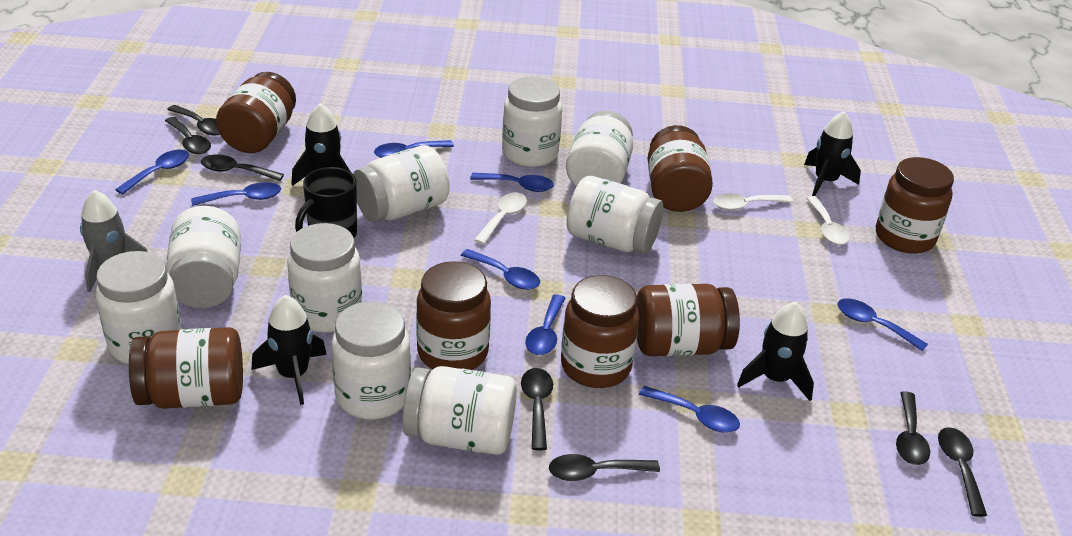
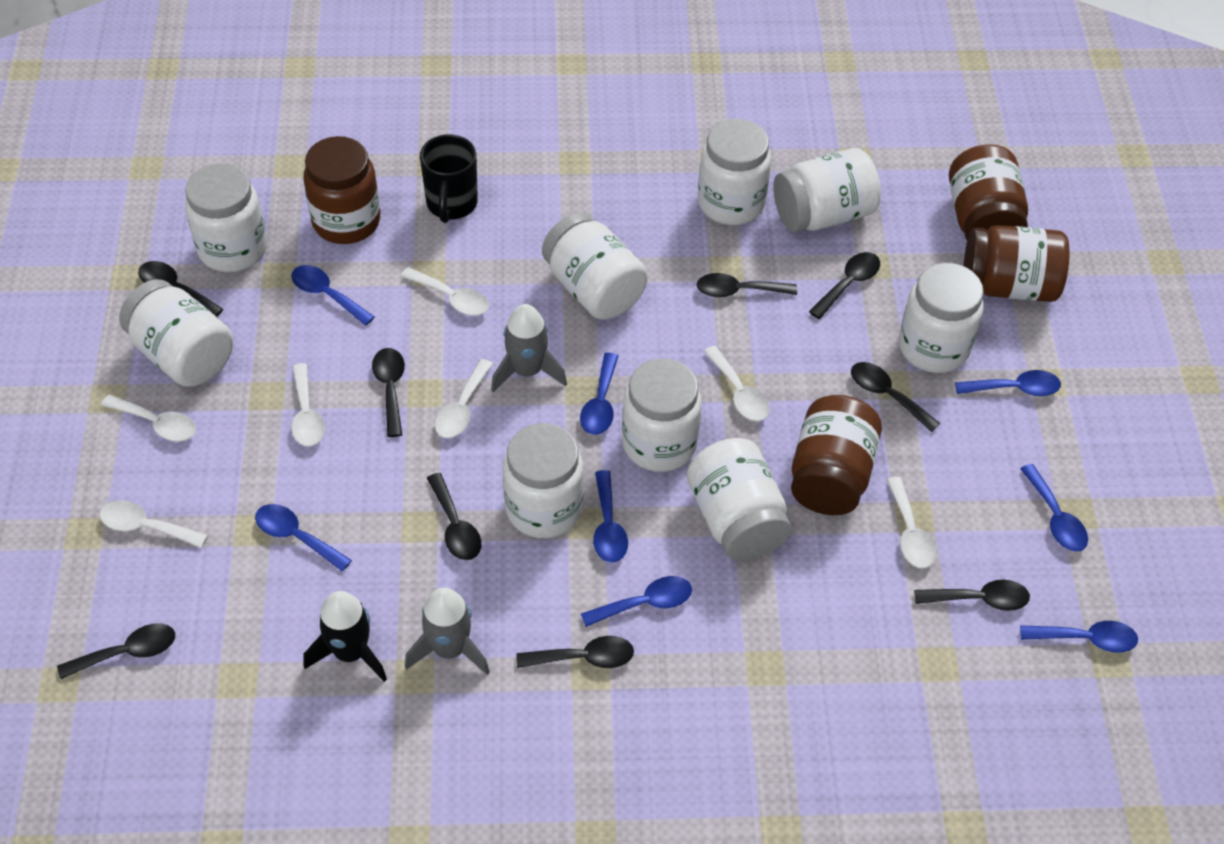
black rocket: [252,295,327,405] [291,103,351,186] [737,302,814,401] [804,111,861,196] = 4 -> [304,591,387,682] = 1
black spoon: [165,117,211,154] [167,105,220,136] [201,155,284,181] [521,368,553,451] [549,454,660,481] [896,391,930,465] [938,427,987,517] = 7 -> [57,624,175,679] [138,261,223,317] [372,348,405,437] [427,473,481,560] [516,636,634,668] [697,273,797,298] [809,252,880,319] [851,362,940,432] [914,580,1030,611] = 9
brown jar: [129,327,243,409] [216,72,296,153] [416,261,491,370] [561,275,639,388] [637,284,740,356] [647,125,713,212] [876,157,954,254] = 7 -> [303,136,380,244] [791,395,882,515] [949,144,1028,240] [964,225,1069,302] = 4
grey rocket: [80,190,148,292] = 1 -> [405,588,490,675] [491,304,567,392] = 2
white spoon: [474,193,527,244] [713,193,793,210] [806,196,850,245] = 3 -> [99,500,208,548] [101,394,196,441] [291,363,325,446] [401,267,489,316] [435,359,493,438] [703,346,770,421] [887,477,936,568] = 7

